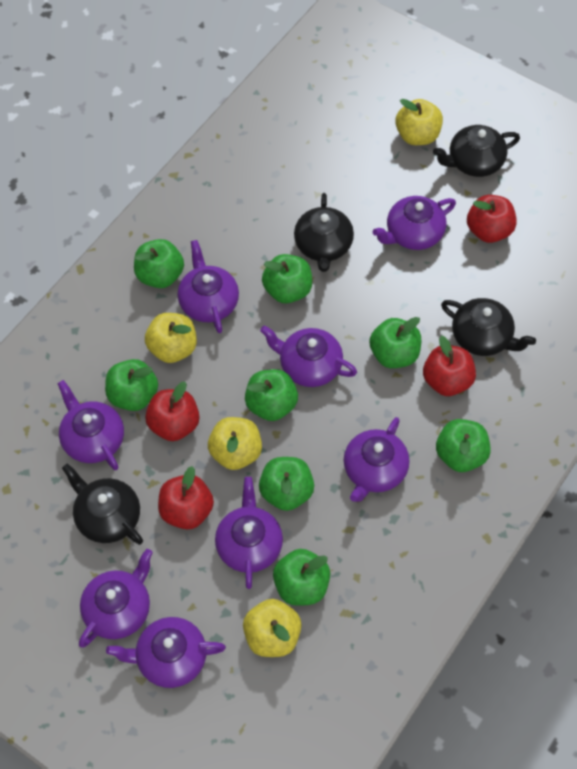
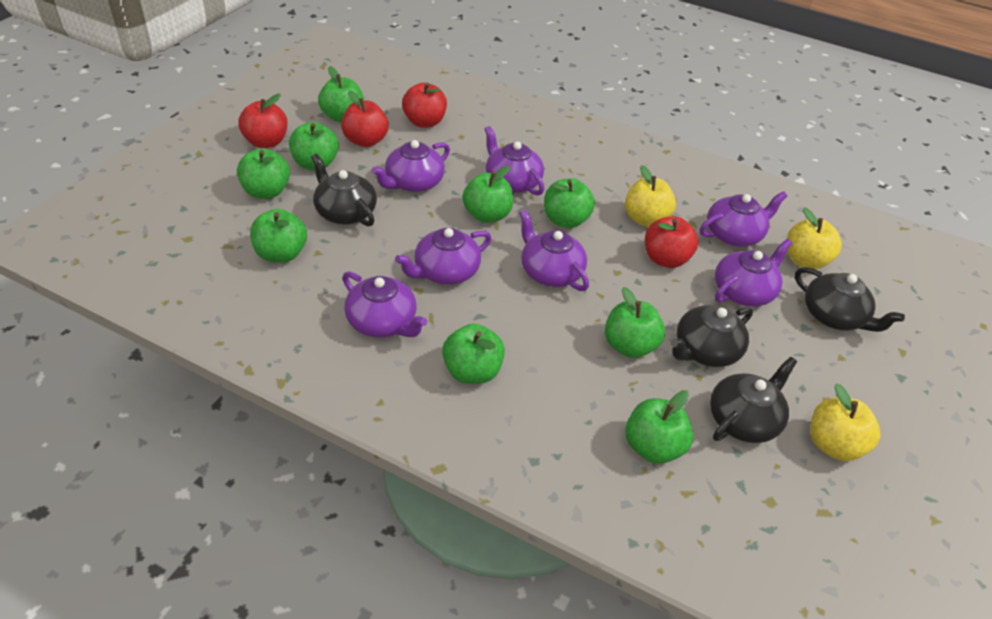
green apple: [105,359,158,411] [134,239,184,288] [245,369,298,421] [259,457,314,511] [262,254,312,303] [273,549,330,606] [369,317,421,368] [436,419,491,472] = 8 -> [237,148,290,199] [250,209,307,263] [289,122,339,170] [318,66,364,123] [442,324,505,384] [462,165,513,223] [544,178,595,228] [605,287,665,358] [625,390,693,464] = 9
purple teapot: [57,380,124,470] [79,549,153,647] [106,617,226,688] [178,240,239,333] [215,477,283,589] [260,326,357,387] [344,417,410,502] [373,196,456,250] = 8 -> [342,271,427,338] [371,140,450,192] [395,228,491,285] [485,126,544,196] [519,210,589,291] [700,191,787,247] [715,239,792,307] = 7
yellow apple: [145,313,197,363] [208,417,262,470] [243,599,302,657] [395,99,443,145] = 4 -> [625,165,676,227] [787,207,842,269] [811,383,880,461] = 3

